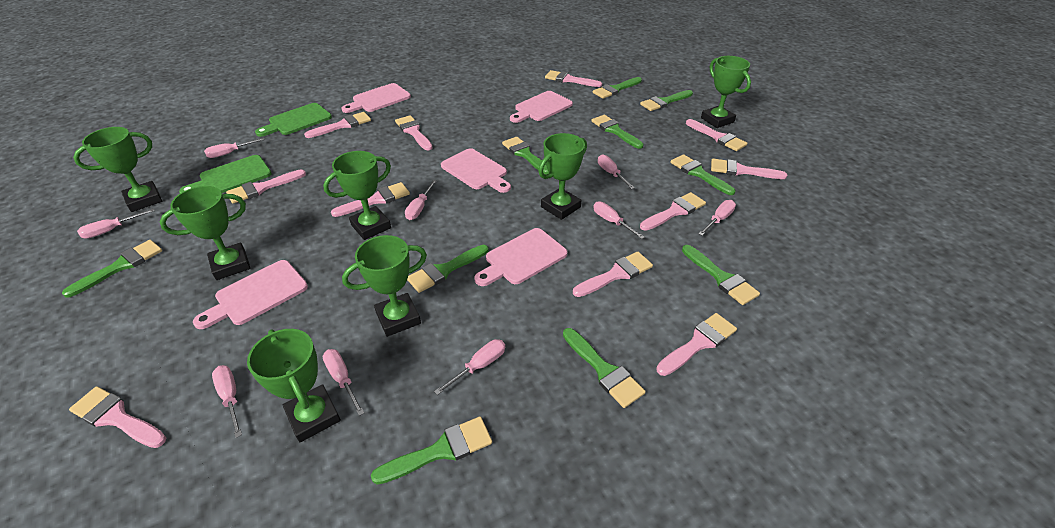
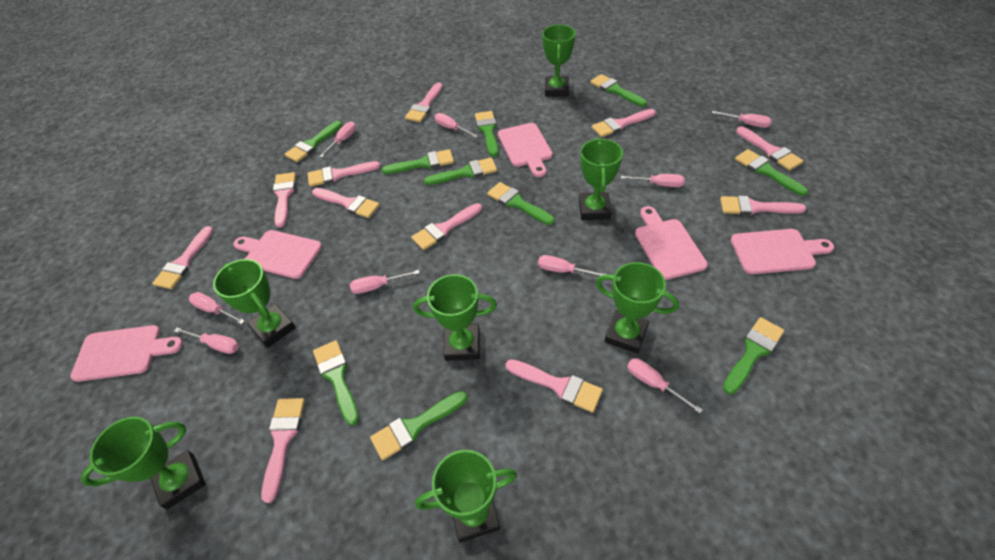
green cutting board: [179,155,272,193] [255,103,332,137] = 2 -> none = 0

